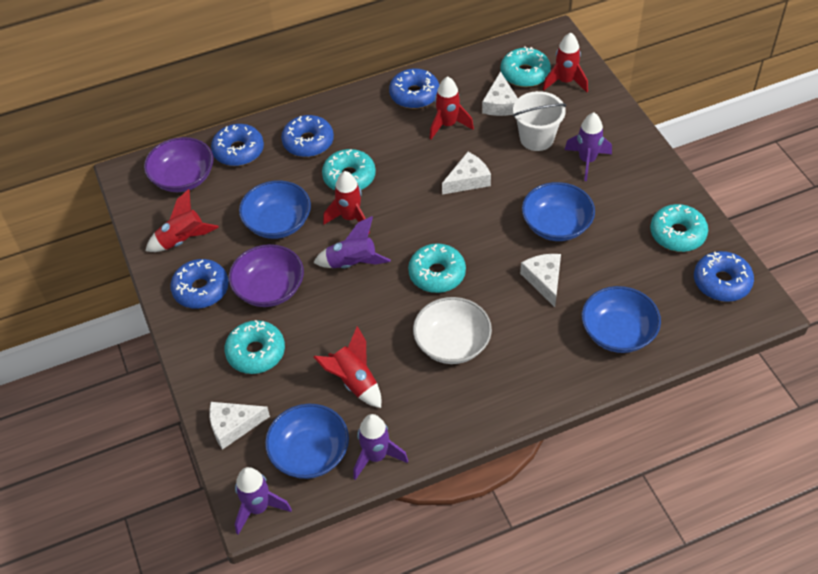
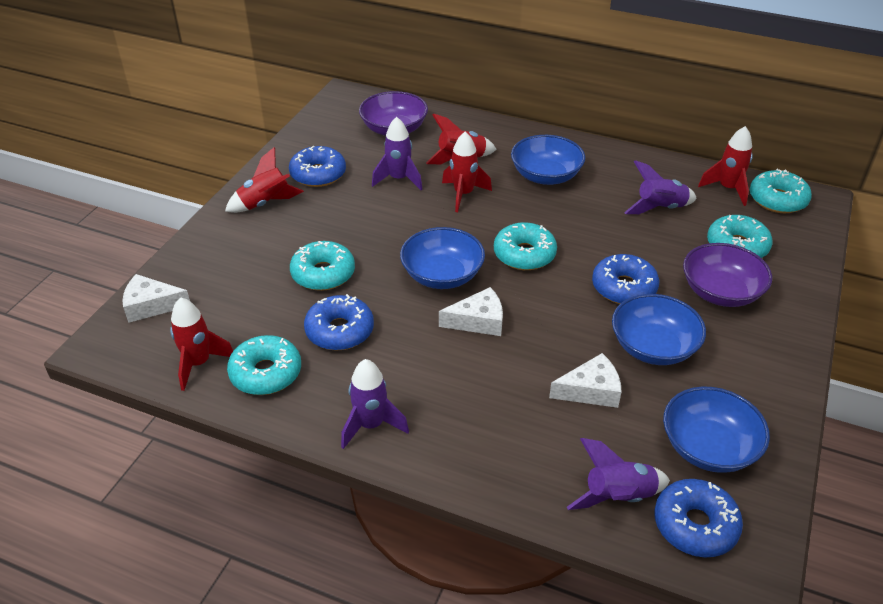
blue donut: [170,259,229,309] [211,124,264,166] [281,115,334,157] [389,68,439,109] [694,251,754,302] = 5 -> [289,146,346,187] [304,294,374,351] [592,254,659,304] [654,479,743,558] = 4
white bowl: [413,297,492,364] = 1 -> none = 0
white bucket: [513,91,566,151] = 1 -> none = 0
white cheese: [209,402,270,450] [442,152,491,195] [482,71,518,116] [520,254,561,307] = 4 -> [122,274,190,323] [439,287,503,336] [549,353,622,408] = 3

